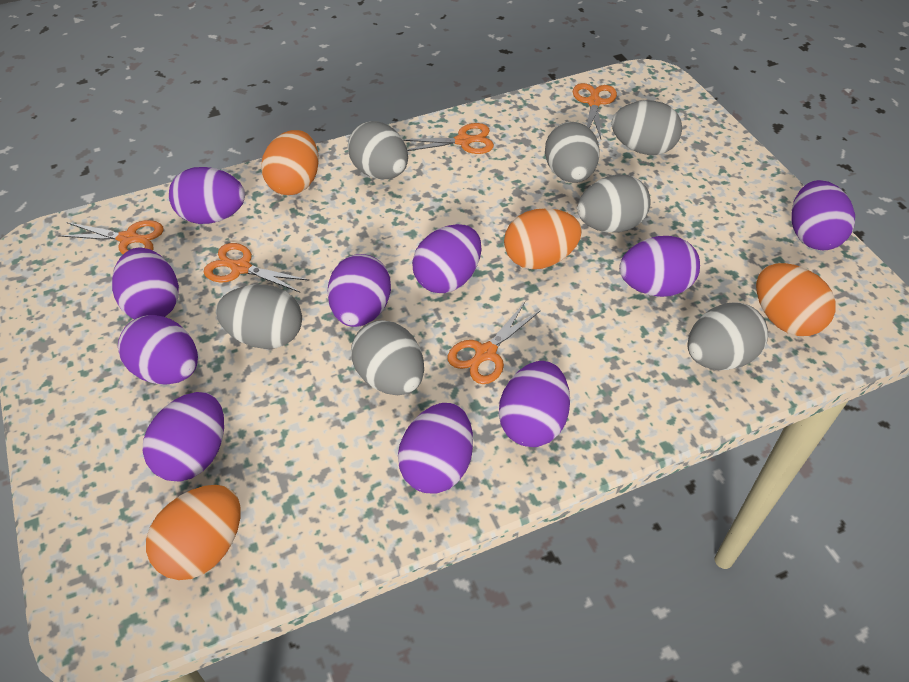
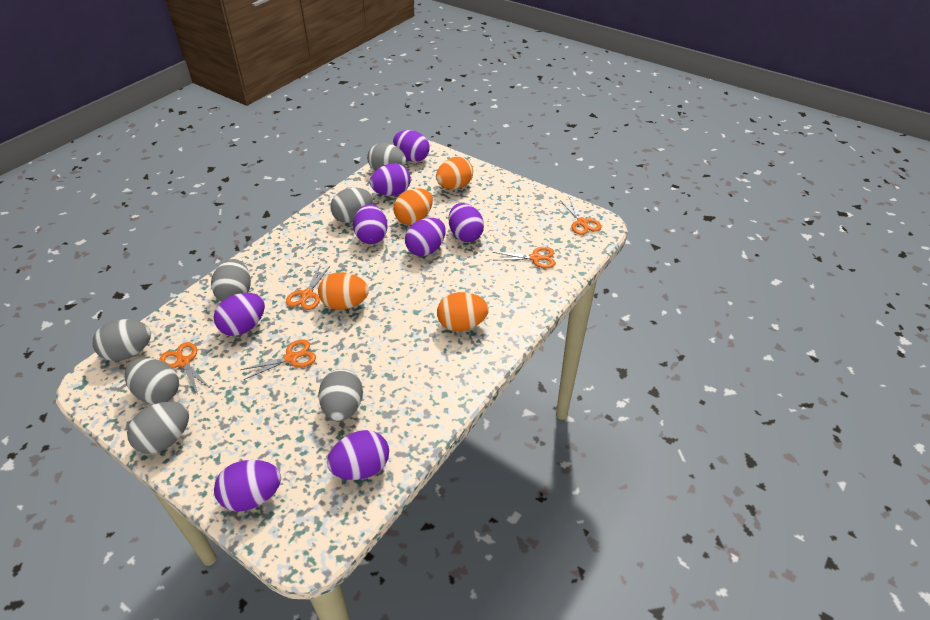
purple egg: [112,248,179,319] [118,315,198,385] [142,392,224,481] [169,167,245,224] [327,254,391,327] [398,403,473,494] [412,224,481,293] [499,361,570,447] [619,236,700,297] [792,180,855,250] = 10 -> [214,293,265,336] [214,460,281,512] [327,430,389,480] [353,204,388,244] [370,163,411,196] [393,130,430,162] [405,218,446,256] [449,203,484,242] = 8

